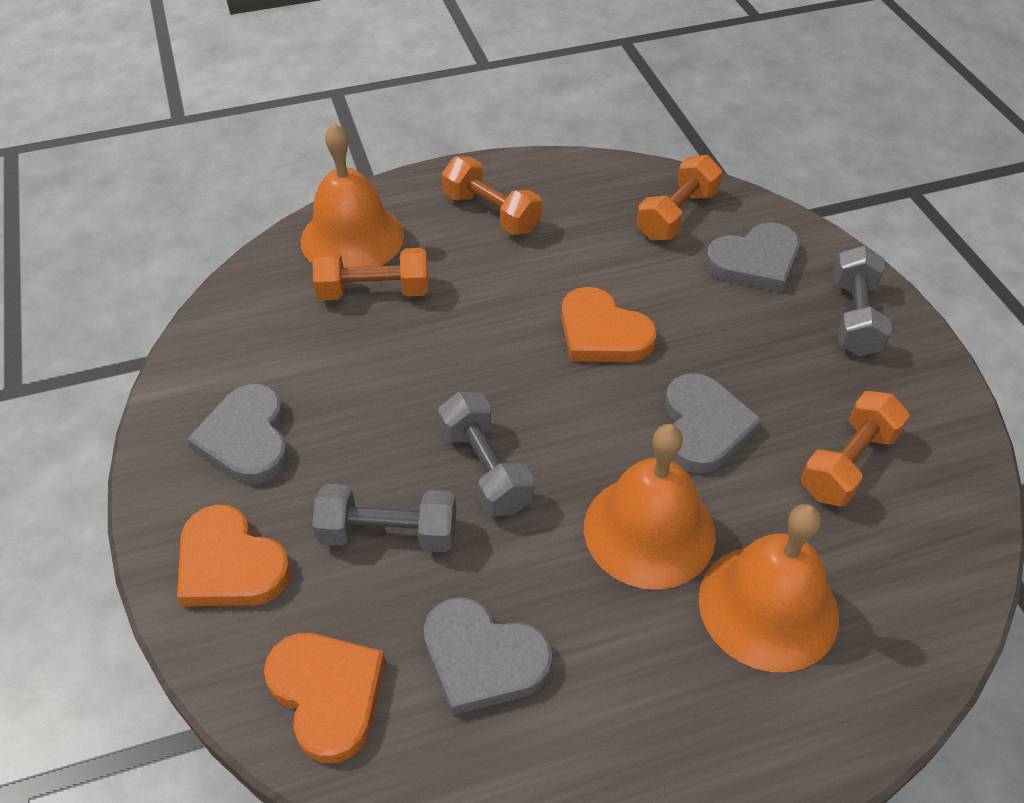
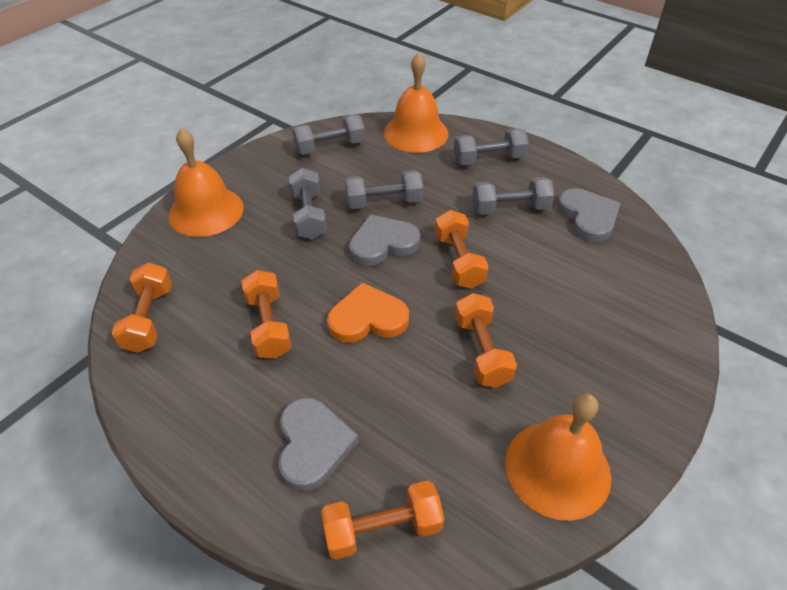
grey dumbbell: [312,484,456,552] [438,392,534,516] [833,246,892,356] = 3 -> [289,168,327,239] [292,115,365,155] [345,170,424,209] [454,128,529,165] [472,177,554,215] = 5
grey heart: [187,384,289,484] [424,597,552,715] [665,373,762,473] [706,222,800,292] = 4 -> [278,398,359,491] [349,214,420,266] [557,188,620,242] = 3
orange dumbbell: [312,248,429,300] [442,156,542,235] [637,155,723,240] [801,391,910,507] = 4 -> [112,262,172,353] [241,270,292,359] [321,480,444,560] [435,210,489,289] [455,293,517,388] = 5
orange heart: [177,504,291,606] [264,633,385,763] [561,287,657,362] = 3 -> [327,282,409,343] = 1

